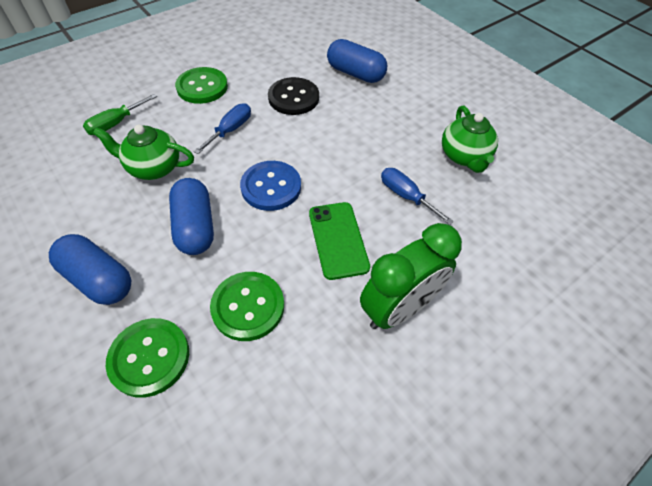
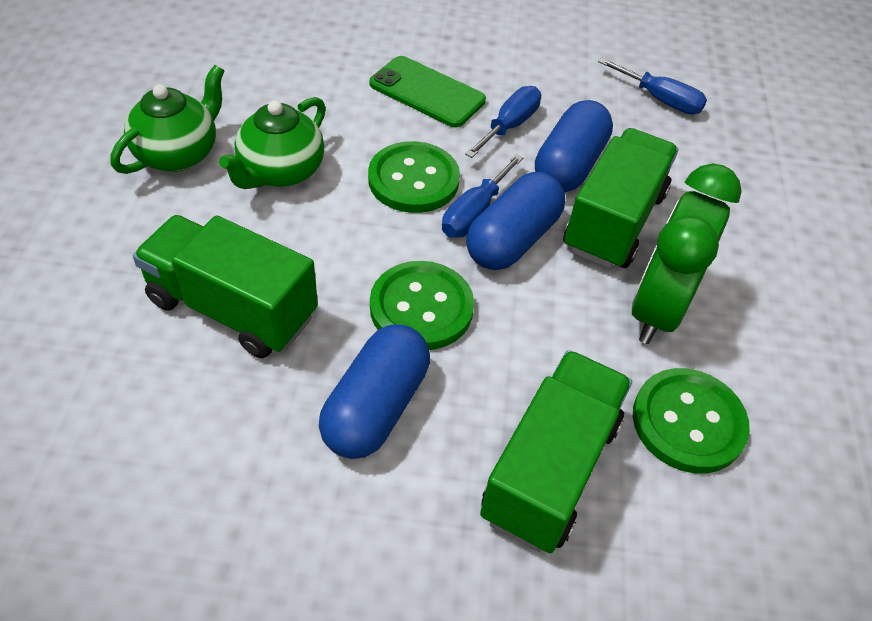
black button: [268,77,319,115] = 1 -> none = 0
blue button: [240,161,301,211] = 1 -> none = 0
blue screwdriver: [194,103,251,154] [381,168,454,225] = 2 -> [442,154,524,238] [465,86,541,158] [598,58,707,114] = 3
green screwdriver: [83,94,157,135] = 1 -> none = 0
green truck: none = 0 -> [133,215,318,358] [480,350,632,553] [563,128,679,269] = 3

